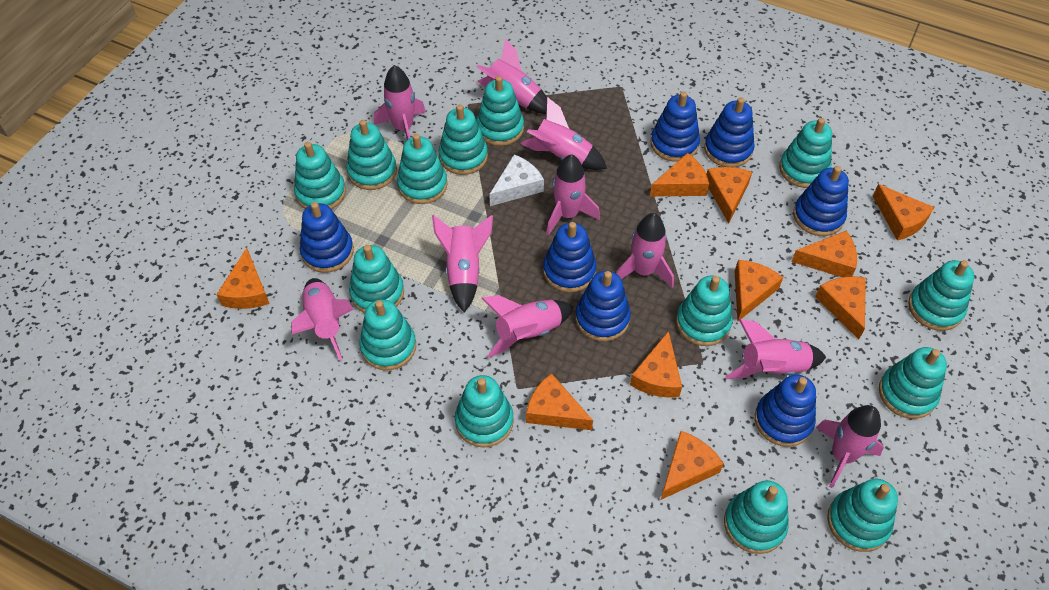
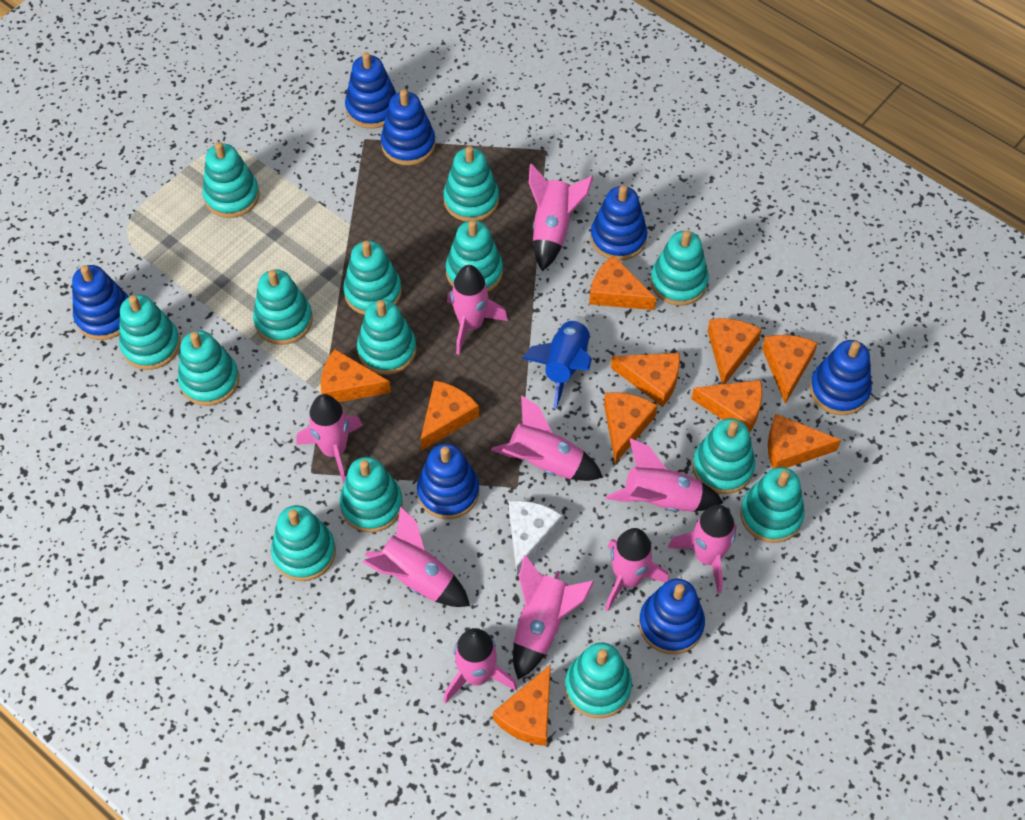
blue rocket: none = 0 -> [522,316,592,409] = 1

